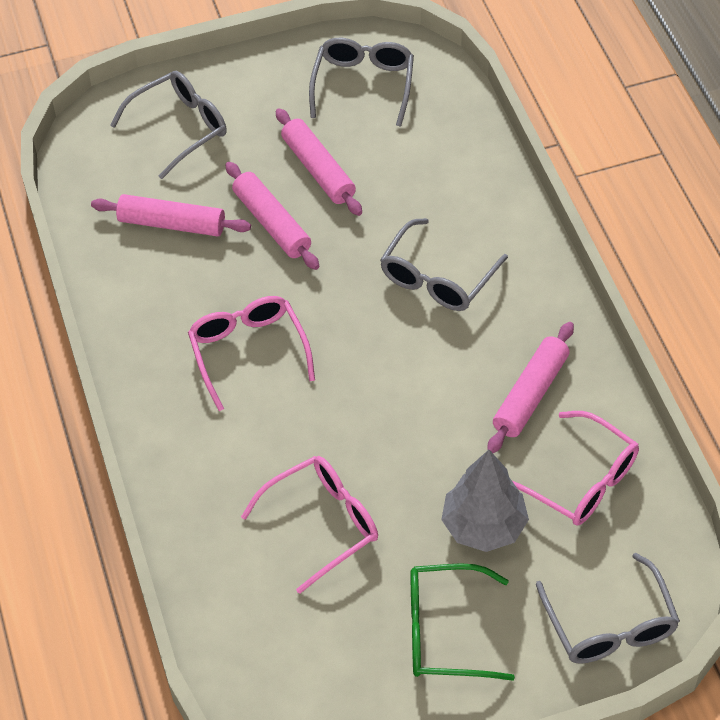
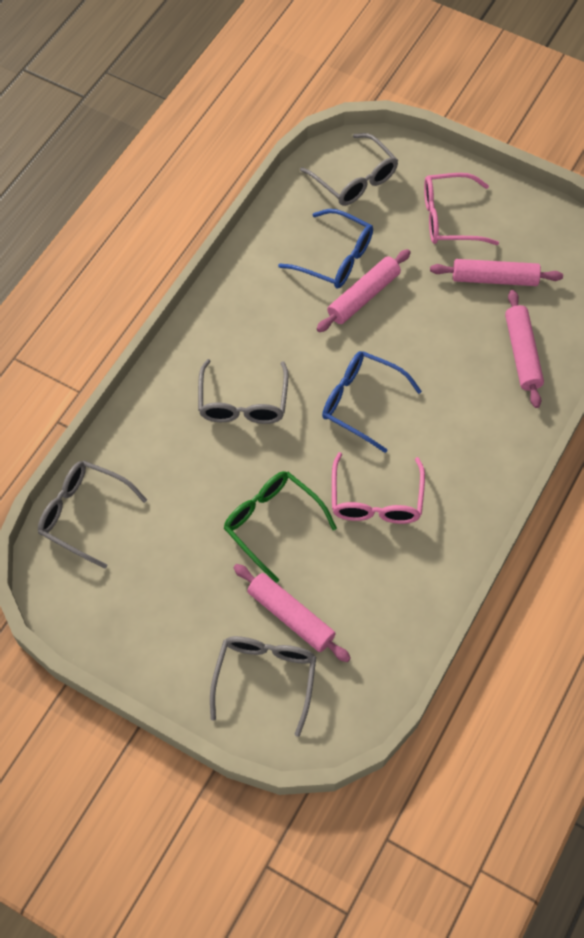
blue glasses: none = 0 -> [278,209,373,289] [322,351,422,453] = 2
grey tree: [441,450,529,552] = 1 -> none = 0
pink glasses: [188,296,315,411] [241,456,378,594] [512,411,639,526] = 3 -> [332,452,425,524] [424,173,499,245] = 2

